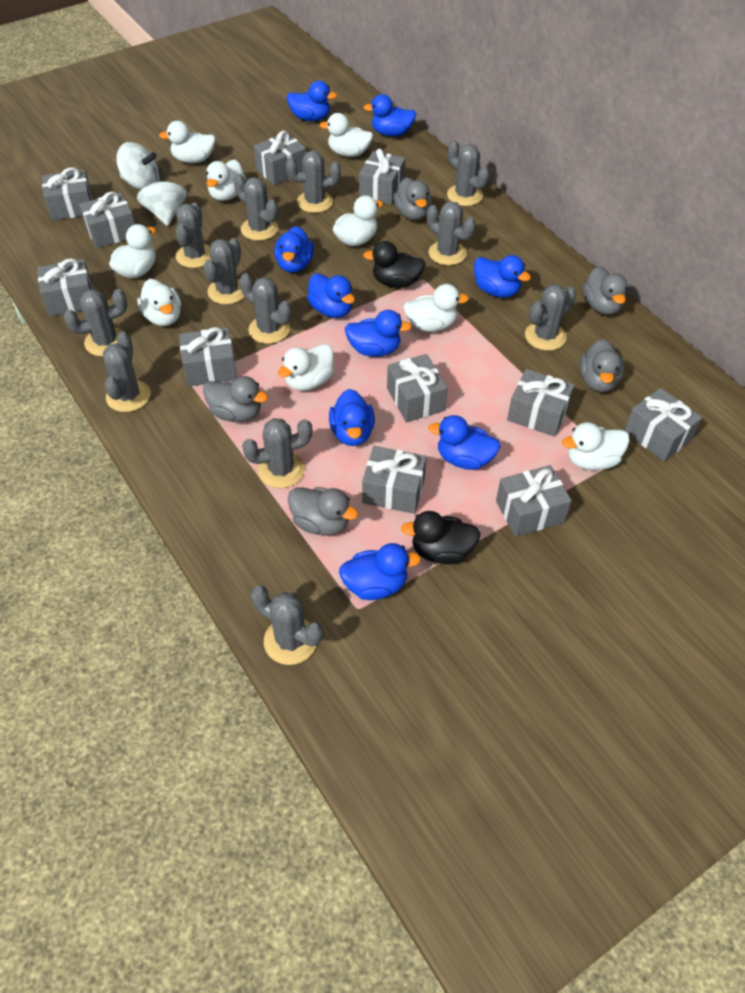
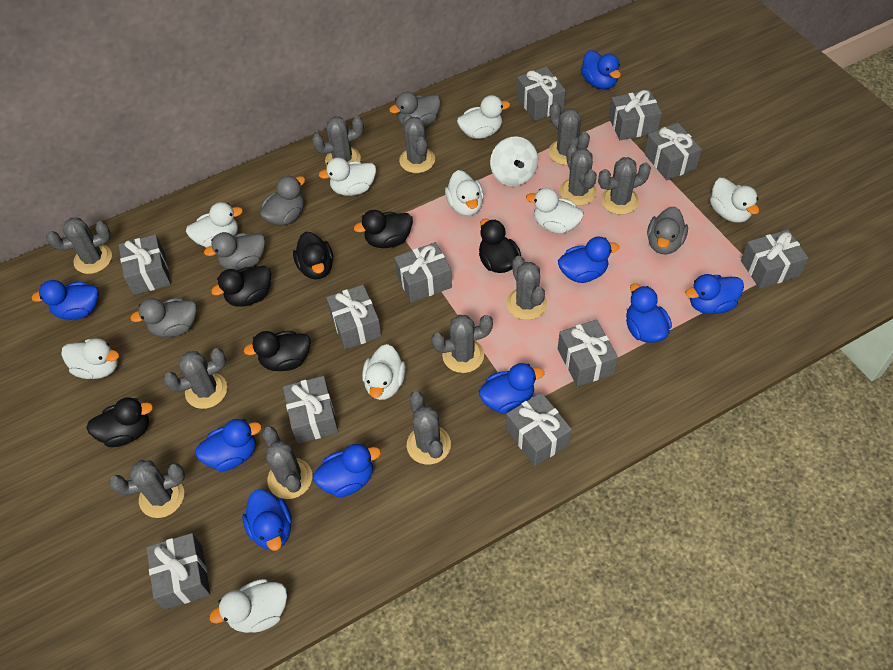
black duck: [363,241,426,288] [401,511,481,564] = 2 -> [86,397,153,447] [211,265,271,307] [244,331,310,371] [293,232,333,280] [354,210,413,248] [479,218,521,273] = 6
white spinning top: [116,142,157,190] [137,166,187,226] = 2 -> [490,136,538,186] = 1

